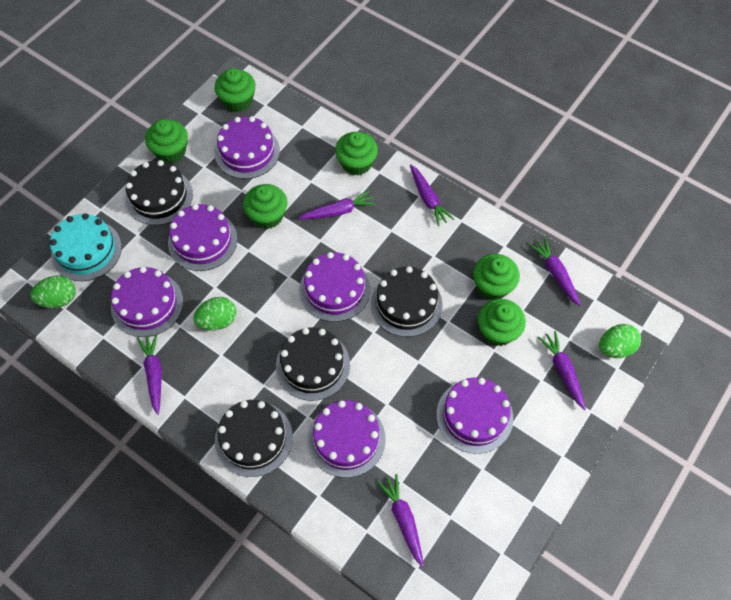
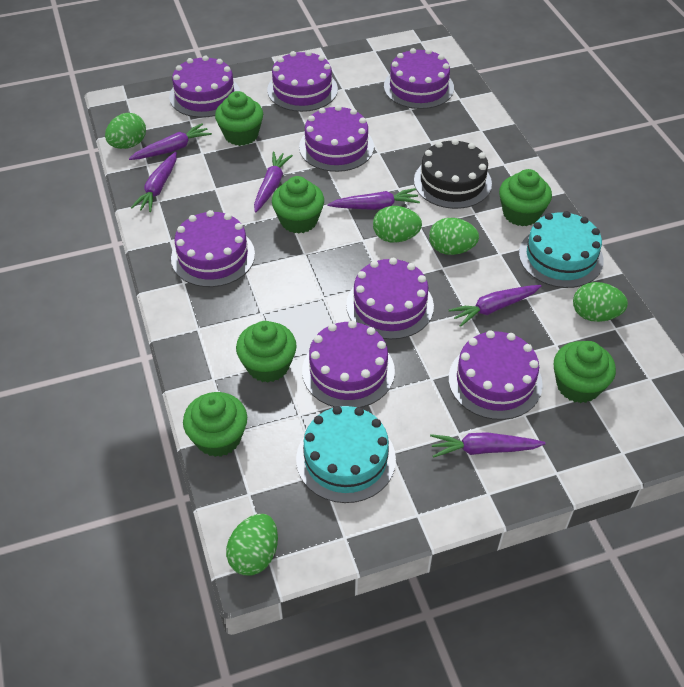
black cake: [125,160,193,225] [215,400,293,477] [276,327,350,401] [371,266,442,337] = 4 -> [414,139,492,209] = 1
green egg: [30,276,76,308] [193,297,236,330] [599,324,641,358] = 3 -> [105,113,146,149] [226,514,278,576] [373,206,422,243] [429,218,479,255] [573,282,628,322] = 5
purple cake: [111,267,183,337] [168,204,237,271] [215,116,280,179] [299,252,370,322] [308,400,385,478] [437,377,513,454] = 6 -> [169,55,240,118] [171,210,255,287] [267,50,338,112] [299,105,374,172] [302,320,395,408] [346,258,434,339] [384,48,454,109] [448,330,543,420] = 8
turquoise cake: [50,213,122,281] = 1 -> [296,406,396,503] [519,211,604,288] = 2

